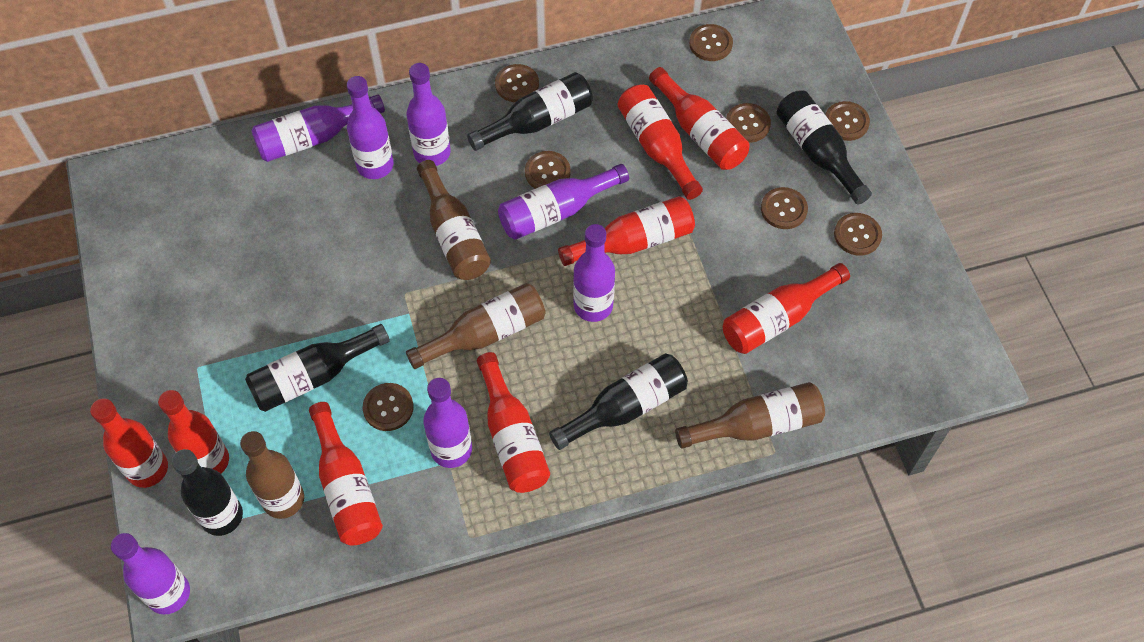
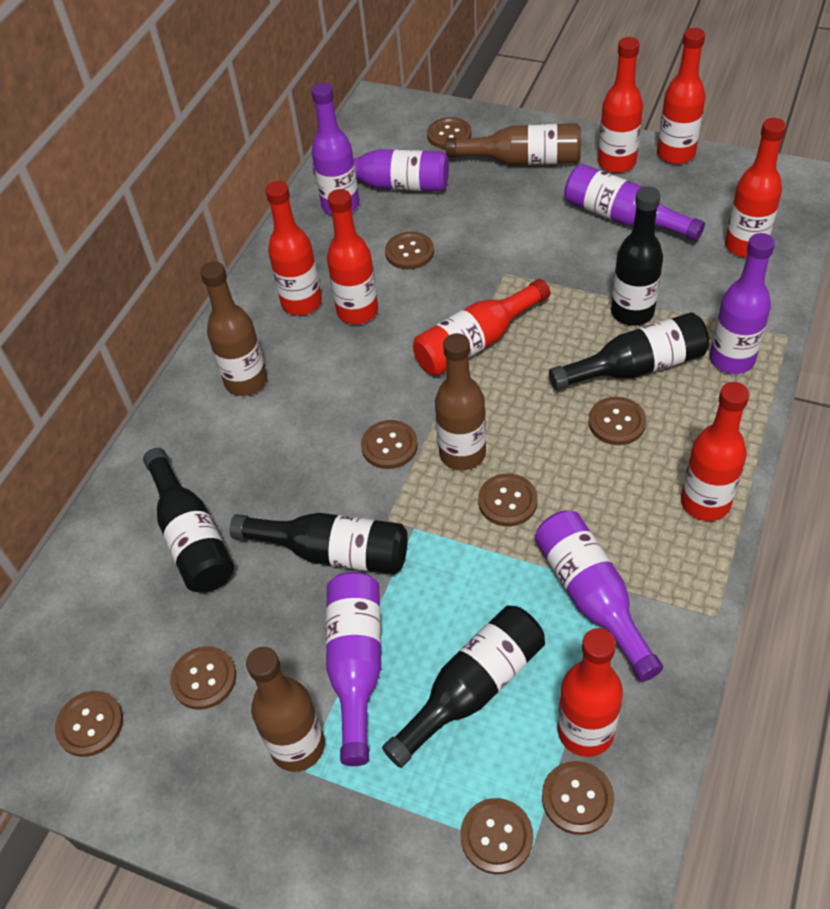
brown button: [363,383,413,431] [495,64,539,102] [525,151,570,189] [689,24,733,61] [726,103,771,143] [761,187,808,229] [825,101,870,141] [834,213,882,256] = 8 -> [55,691,123,757] [170,646,236,710] [361,420,418,469] [385,232,434,270] [427,117,472,149] [460,798,533,874] [478,474,538,526] [542,761,614,835] [588,397,646,445] = 9
purple bottle: [111,533,190,614] [252,94,385,162] [347,76,394,179] [406,63,451,166] [423,378,472,468] [498,164,629,240] [573,224,615,322] = 7 -> [312,83,359,215] [313,149,449,192] [326,572,381,766] [535,511,663,682] [564,164,705,241] [710,233,775,374] = 6

